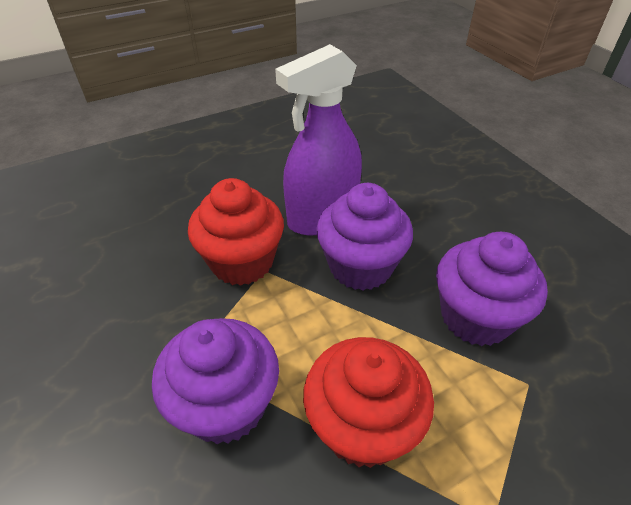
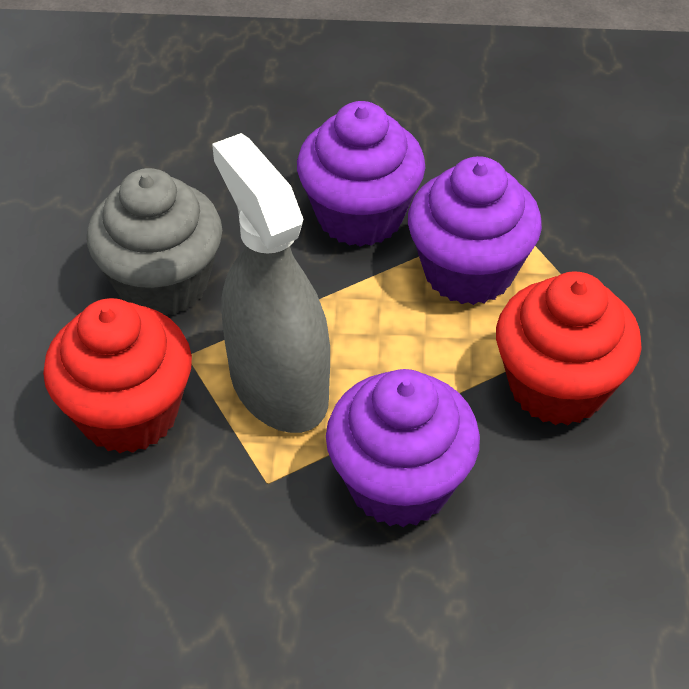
grey cupcake: none = 0 -> [87,168,222,316] = 1
grey spray bottle: none = 0 -> [212,133,330,433] = 1
purple spray bottle: [275,44,362,235] = 1 -> none = 0

